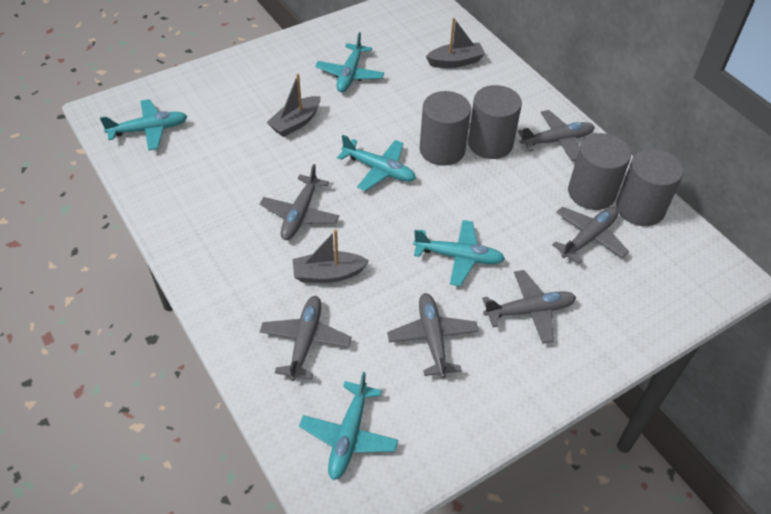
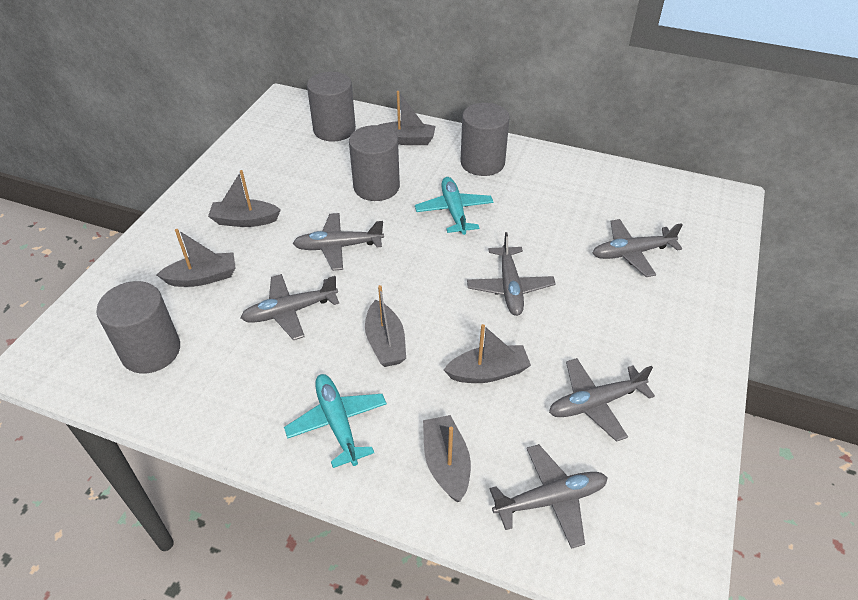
grey boat: [266,74,320,137] [293,230,369,283] [426,18,485,68] = 3 -> [156,229,236,287] [208,170,281,227] [365,285,406,367] [379,91,436,145] [423,415,471,502] [444,324,531,383] = 6
turquoise plane: [100,99,188,151] [299,372,398,480] [315,32,384,92] [337,135,416,191] [413,220,505,286] = 5 -> [284,374,387,468] [415,177,494,235] = 2

